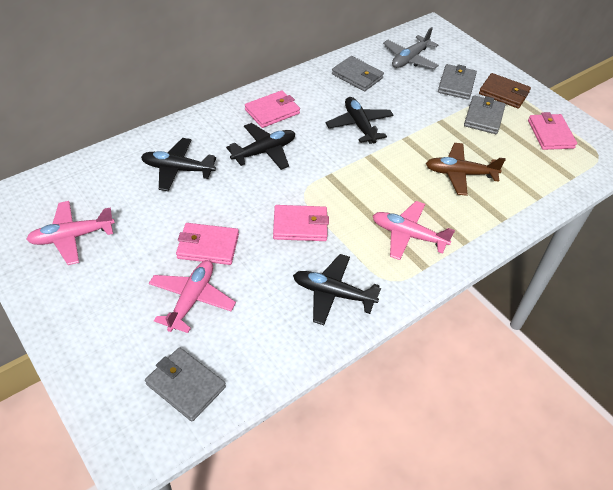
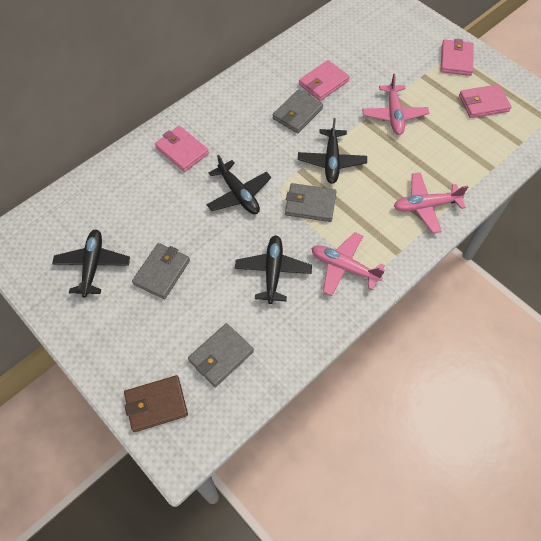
brown plane: [426,143,506,196] = 1 -> none = 0
grey plane: [383,27,439,69] = 1 -> none = 0

